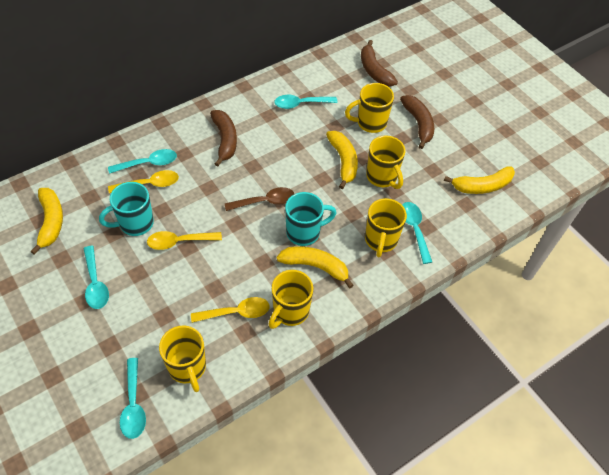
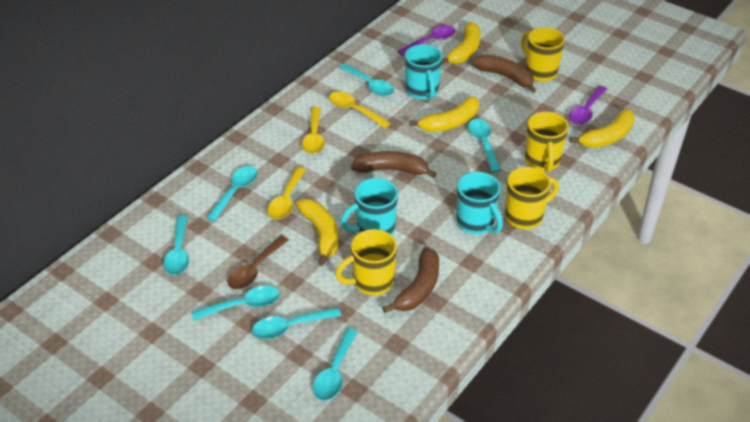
purple spoon: none = 0 -> [397,25,456,56] [569,85,607,125] = 2
turquoise mug: [99,182,154,236] [285,192,336,246] = 2 -> [340,178,398,235] [405,44,442,100] [456,172,503,234] = 3
turquoise spoon: [83,246,109,309] [108,149,177,174] [120,358,146,439] [274,95,337,109] [402,202,432,264] = 5 -> [163,215,189,275] [192,286,280,320] [206,166,258,222] [252,307,341,339] [313,328,358,401] [340,64,394,96] [468,119,501,173] = 7
yellow mug: [159,325,206,392] [269,270,314,329] [345,83,394,133] [365,198,407,257] [366,135,405,189] = 5 -> [335,229,397,295] [505,167,559,229] [521,27,565,82] [525,112,568,172] = 4

